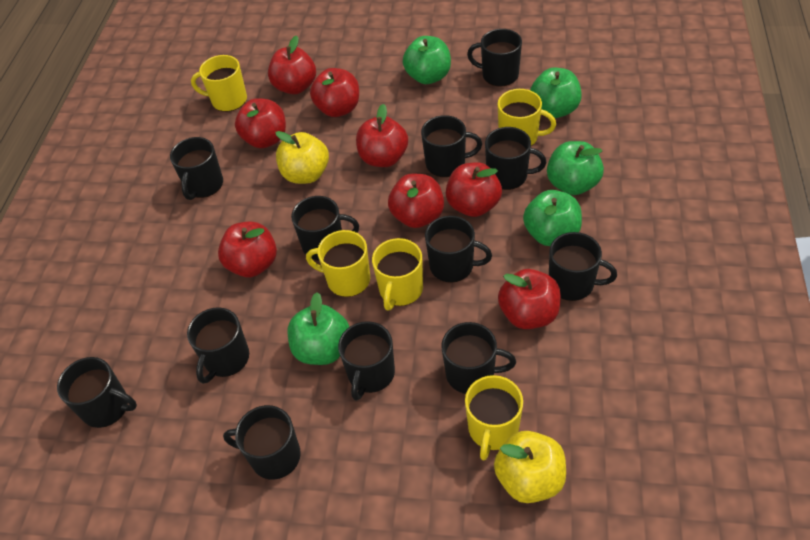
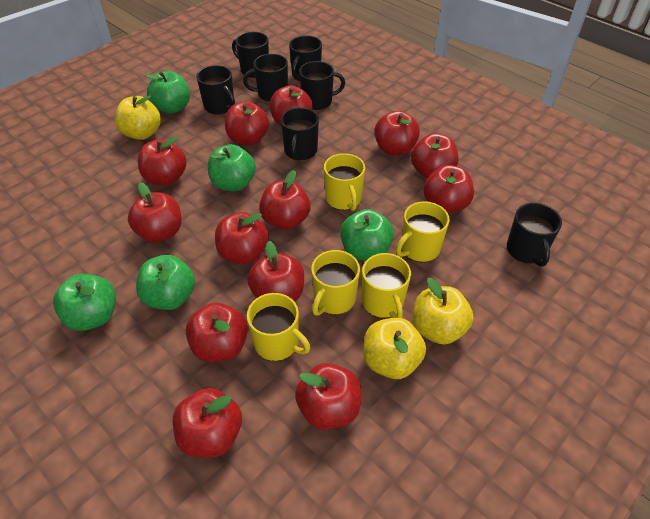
black mug: [57,357,137,428] [170,137,223,200] [187,307,249,384] [223,405,301,480] [291,196,359,261] [338,321,395,401] [421,115,482,177] [425,216,492,283] [441,322,516,394] [467,29,522,87] [485,127,546,190] [549,232,617,301] = 12 -> [197,65,235,115] [232,32,269,78] [243,54,288,102] [281,107,319,160] [289,35,322,81] [299,61,345,110] [507,203,562,267] = 7
red apple: [218,222,277,277] [235,98,286,148] [268,36,316,95] [310,68,359,117] [356,104,408,167] [388,174,444,228] [446,162,502,217] [498,269,561,329] = 8 -> [128,182,182,243] [138,137,187,186] [173,388,242,458] [186,303,248,362] [215,212,269,264] [225,101,269,146] [247,241,304,302] [259,170,311,230] [270,85,313,126] [295,363,361,430] [374,111,420,156] [411,133,458,179] [423,165,474,213] = 13
yellow apple: [275,131,329,184] [494,431,566,503] = 2 -> [115,95,161,140] [363,318,426,379] [412,278,473,345] = 3

